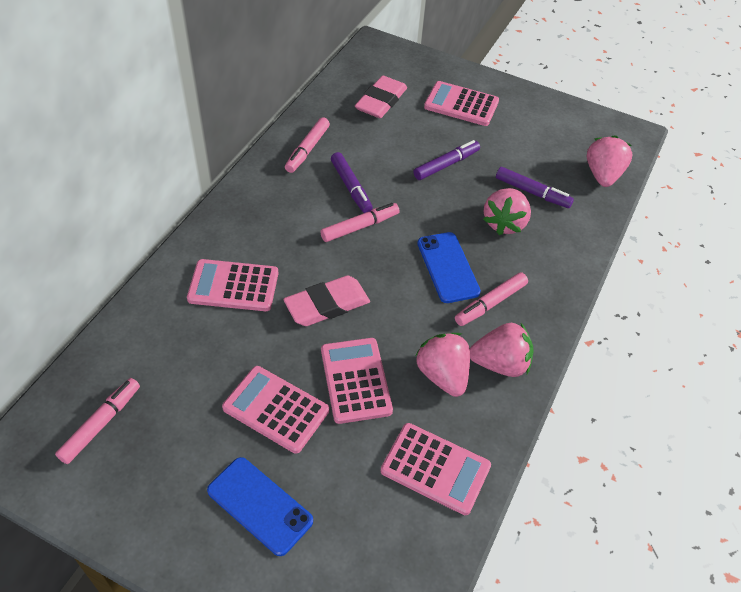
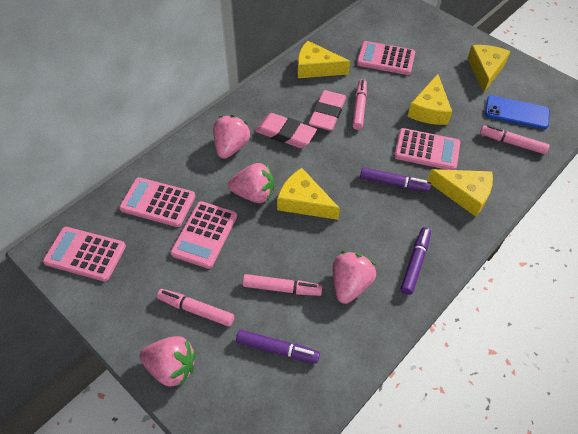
blue phone: [207,457,313,556] [417,232,481,303] = 2 -> [485,95,550,129] = 1
yellow cheese: none = 0 -> [277,168,340,220] [298,41,350,78] [408,74,452,125] [427,169,493,217] [467,45,511,93] = 5

